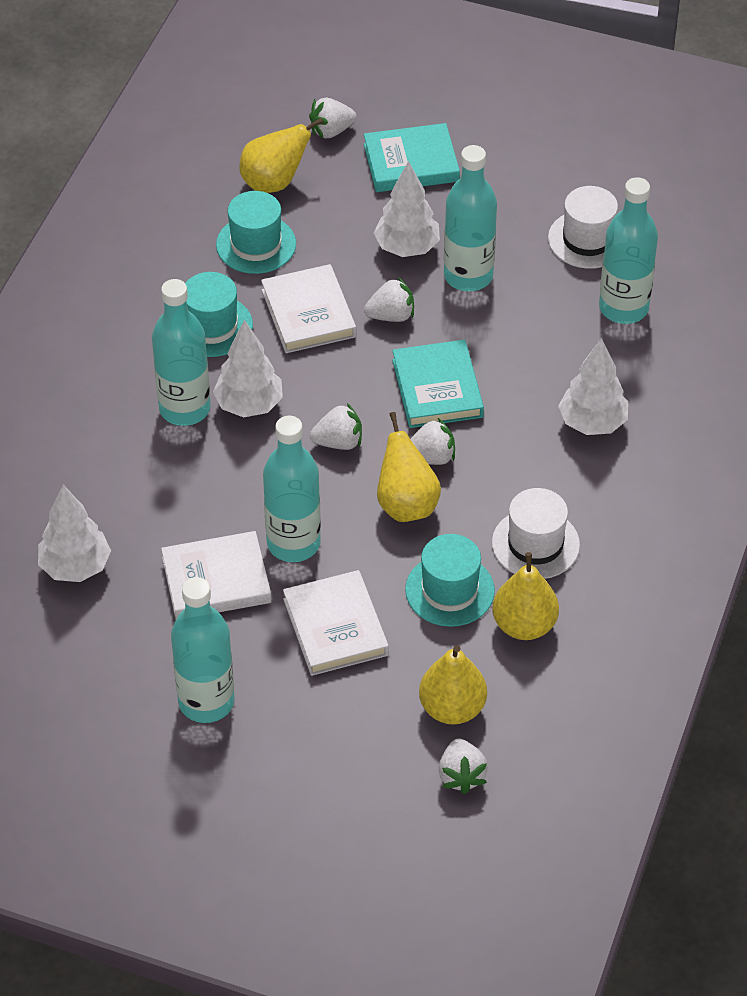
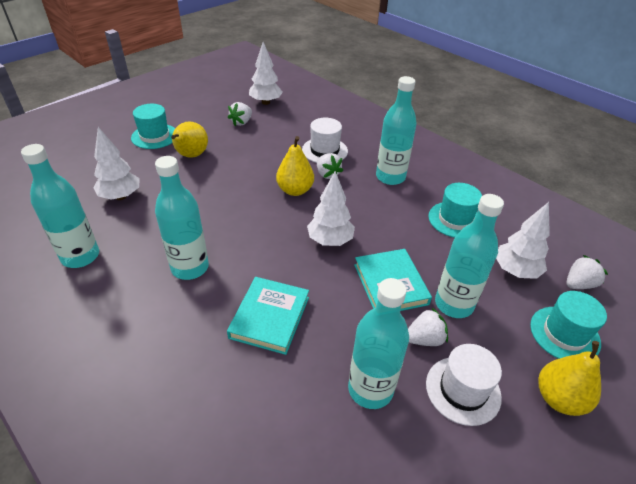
white book: [161,531,271,619] [261,264,356,353] [283,570,389,676] = 3 -> none = 0
white strawberry: [309,98,357,139] [310,403,362,450] [364,277,414,322] [410,418,455,465] [438,738,488,794] = 5 -> [228,102,252,126] [317,153,343,179] [408,308,448,346] [566,255,608,289] = 4
yellow pear: [239,118,324,193] [377,412,441,522] [419,645,487,725] [492,552,559,640] = 4 -> [171,121,208,158] [276,136,314,196] [538,341,601,416] = 3

